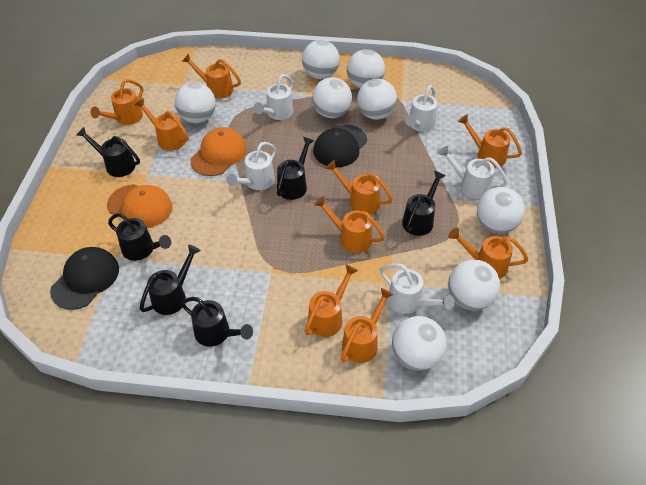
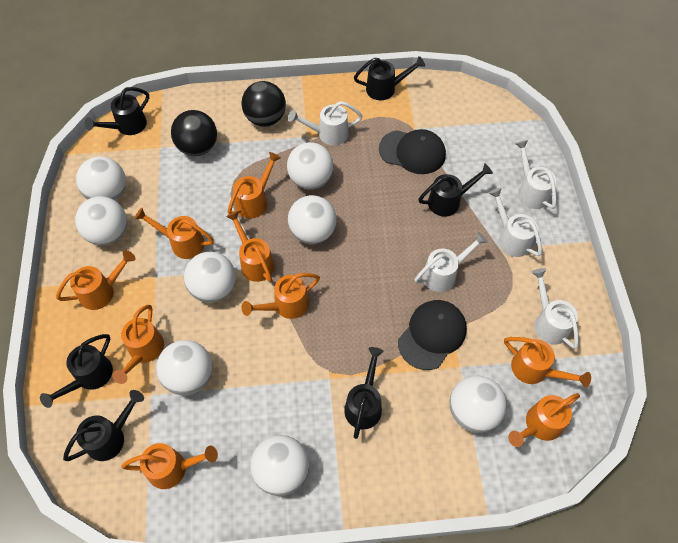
black ball: none = 0 -> [171,110,217,156] [241,81,286,127] = 2
orange cap: [107,184,173,228] [190,127,247,176] = 2 -> none = 0

